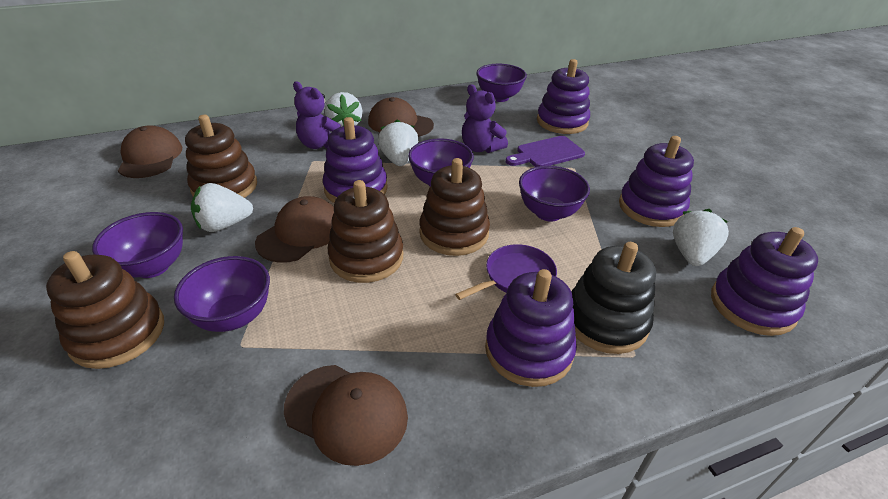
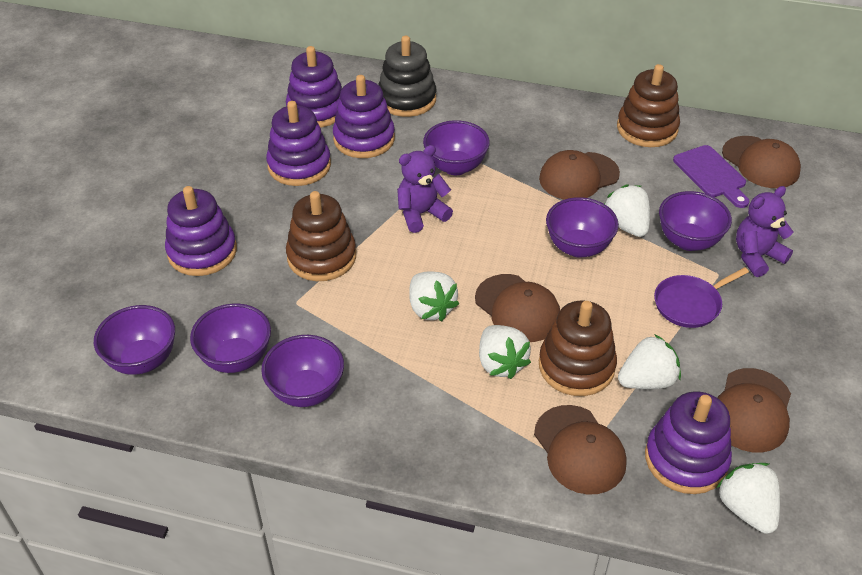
brown cap: [118,125,182,178] [255,196,334,263] [284,365,408,466] [368,97,434,137] = 4 -> [475,274,560,342] [534,405,627,495] [539,150,620,200] [717,368,791,453] [722,136,801,188] = 5
brown stacking toy: [46,251,164,369] [185,115,257,198] [328,180,403,283] [419,158,490,256] = 4 -> [286,191,356,281] [539,300,617,396] [617,64,680,147] = 3
purple bowl: [92,212,183,278] [174,256,270,332] [408,138,474,187] [476,64,527,102] [519,166,590,222] = 5 -> [94,305,175,375] [190,304,271,373] [261,335,344,407] [423,120,490,175] [546,197,619,258] [659,191,732,251] = 6
white strawberry: [191,183,253,232] [325,92,362,127] [378,119,419,166] [673,209,729,266] = 4 -> [409,271,459,321] [479,325,531,379] [605,184,650,237] [618,334,681,389] [717,463,780,534] = 5

